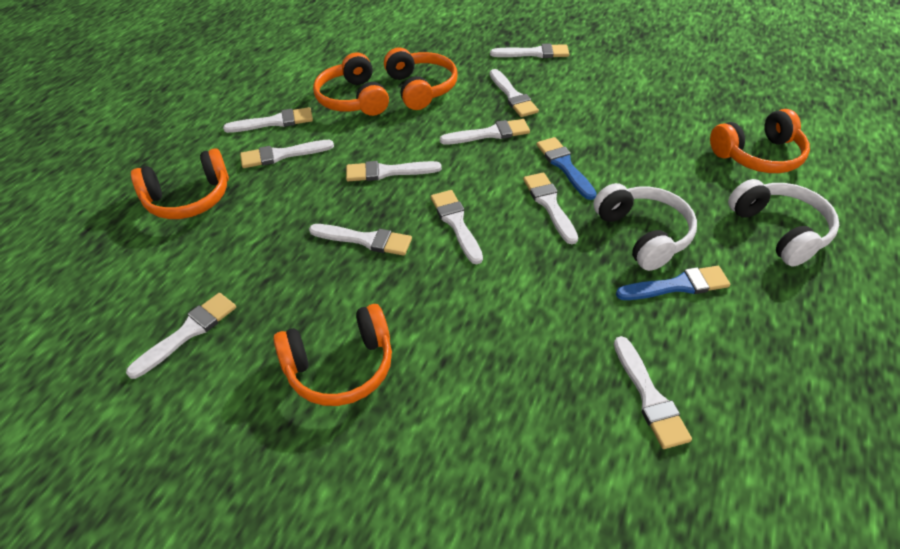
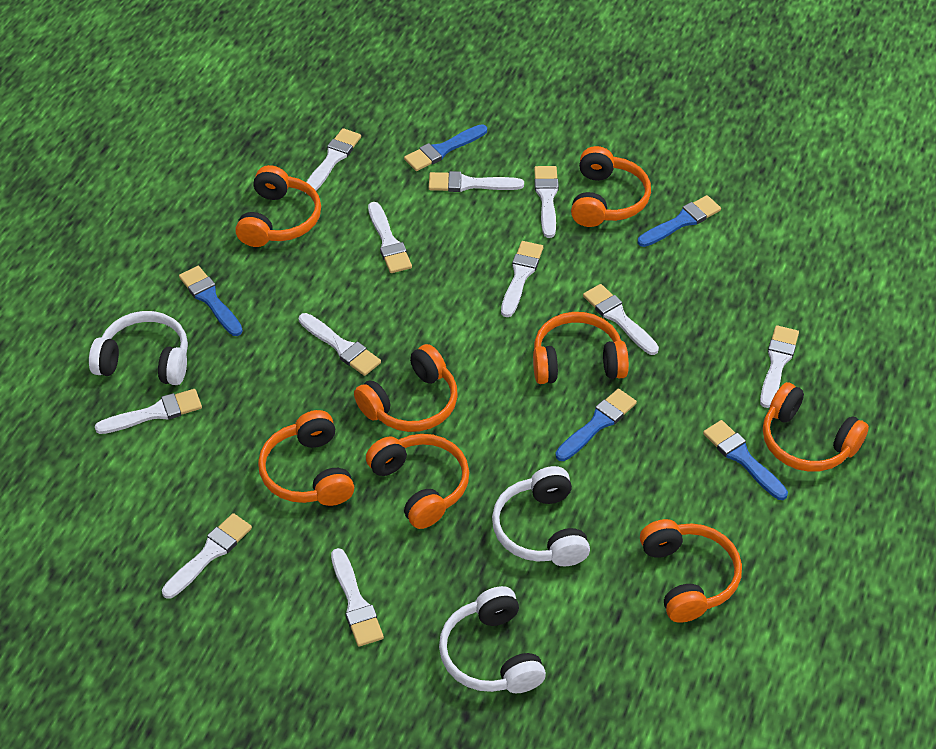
blue brush: [536,137,597,200] [616,266,730,300] = 2 -> [179,266,243,336] [404,124,487,171] [555,389,637,461] [638,195,721,247] [703,420,788,500] = 5
orange headphones: [131,148,229,219] [273,304,392,406] [313,52,389,116] [384,47,458,110] [710,109,810,173] = 5 -> [235,165,321,247] [258,410,354,506] [354,344,458,432] [366,434,469,529] [533,312,629,384] [571,146,651,227] [640,519,742,623] [763,382,869,472] = 8
white headphones: [593,183,697,271] [728,179,839,266] = 2 -> [89,311,188,385] [439,586,546,693] [492,466,590,566] = 3

